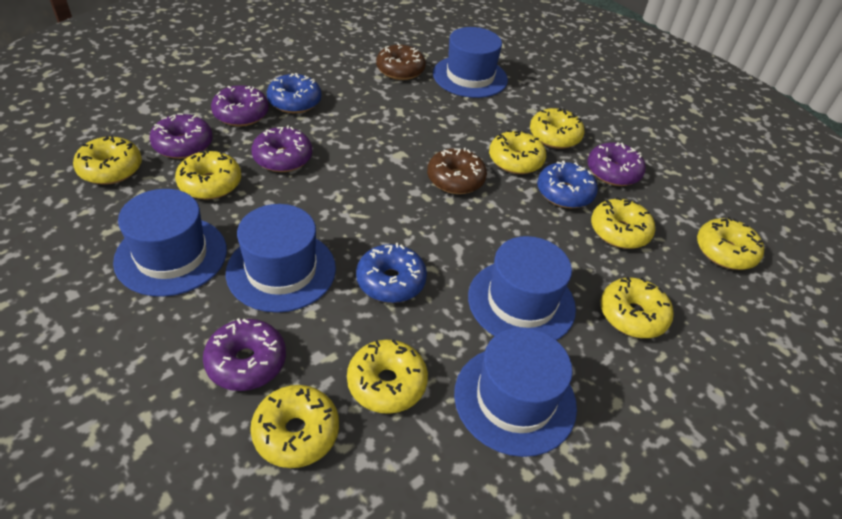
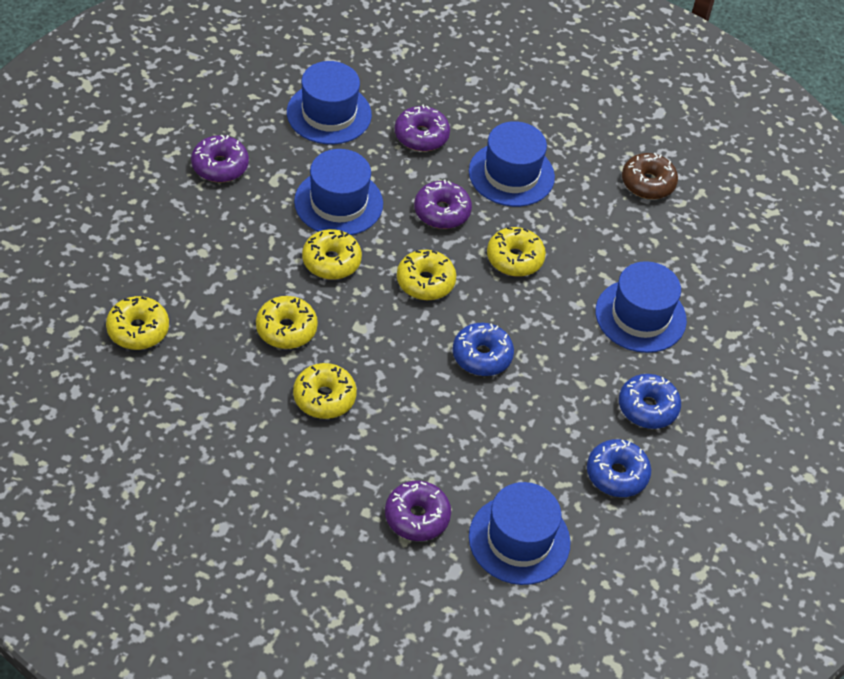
brown donut: [376,43,426,80] [427,148,487,194] = 2 -> [622,153,678,199] = 1
purple donut: [150,113,213,159] [203,318,286,391] [211,85,269,126] [252,126,312,172] [587,142,646,186] = 5 -> [191,134,249,183] [385,481,451,541] [395,104,450,151] [414,180,472,229] = 4
yellow donut: [73,136,142,185] [175,149,241,200] [250,385,339,468] [347,339,428,414] [489,130,546,174] [530,108,584,149] [591,197,655,249] [601,277,674,338] [697,217,764,270] = 9 -> [106,296,169,350] [256,296,318,349] [293,363,357,419] [302,229,362,280] [397,250,456,300] [487,227,546,277] = 6

